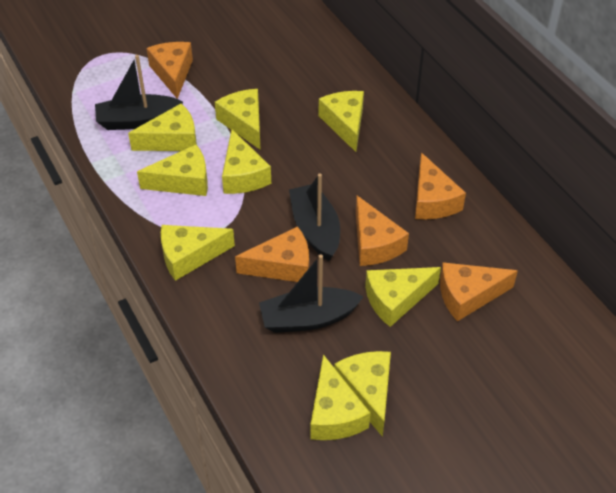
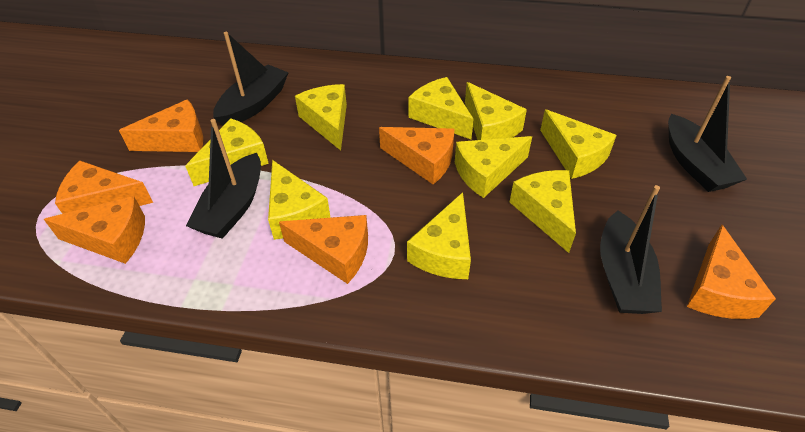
black boat: [95,55,183,130] [259,254,363,333] [289,174,340,261] = 3 -> [186,119,261,239] [213,32,289,126] [600,185,662,314] [668,76,747,192] = 4
orange cheese: [146,42,193,99] [235,226,309,282] [356,196,409,266] [415,153,466,220] [440,262,518,321] = 5 -> [44,196,145,264] [55,161,153,214] [119,99,203,152] [279,215,368,284] [379,127,454,185] [687,225,776,319] = 6

